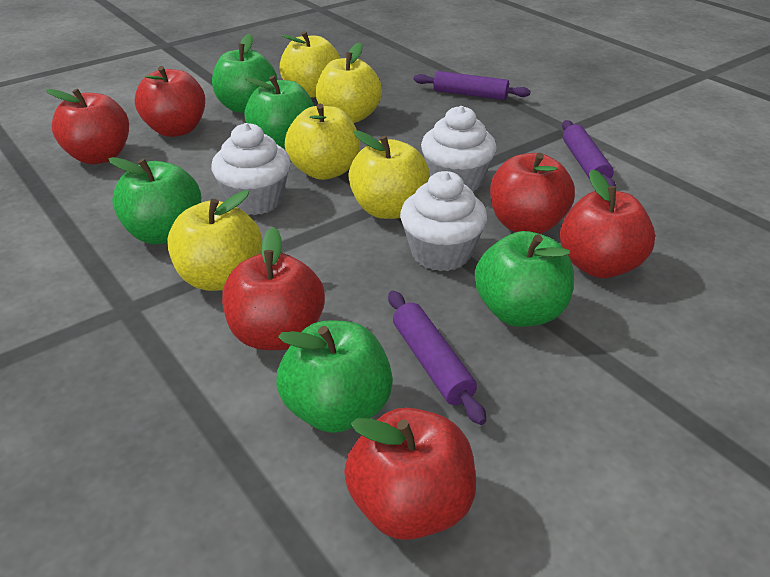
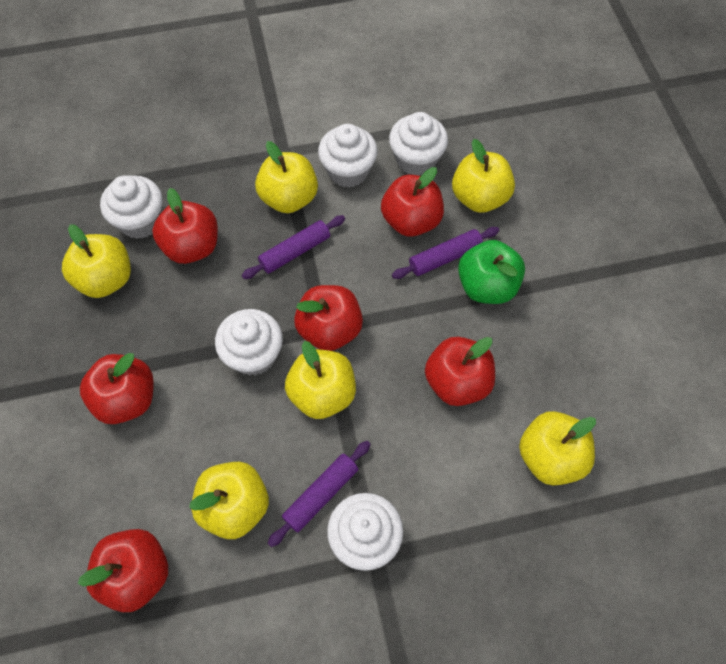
green apple: [108,157,201,245] [212,34,277,113] [244,76,314,149] [276,320,393,433] [475,231,574,327] = 5 -> [458,240,525,304] = 1
white cupcake: [211,123,291,215] [400,171,487,271] [421,106,497,192] = 3 -> [100,175,163,239] [215,309,283,376] [318,124,378,187] [327,493,403,571] [389,112,448,176] = 5
yellow apple: [167,190,262,291] [280,31,340,98] [285,104,360,180] [316,43,382,123] [348,131,430,219] = 5 -> [62,224,131,298] [189,462,269,539] [255,141,318,213] [285,341,356,419] [452,139,515,213] [519,411,596,485] = 6

